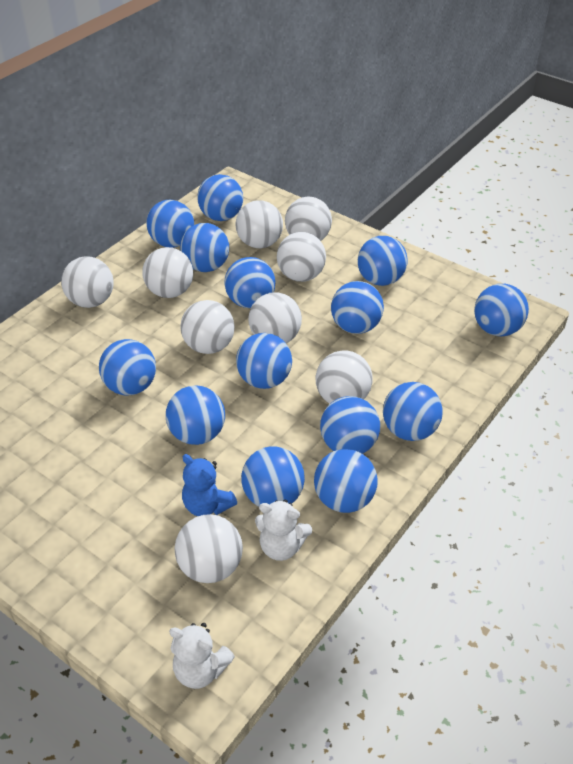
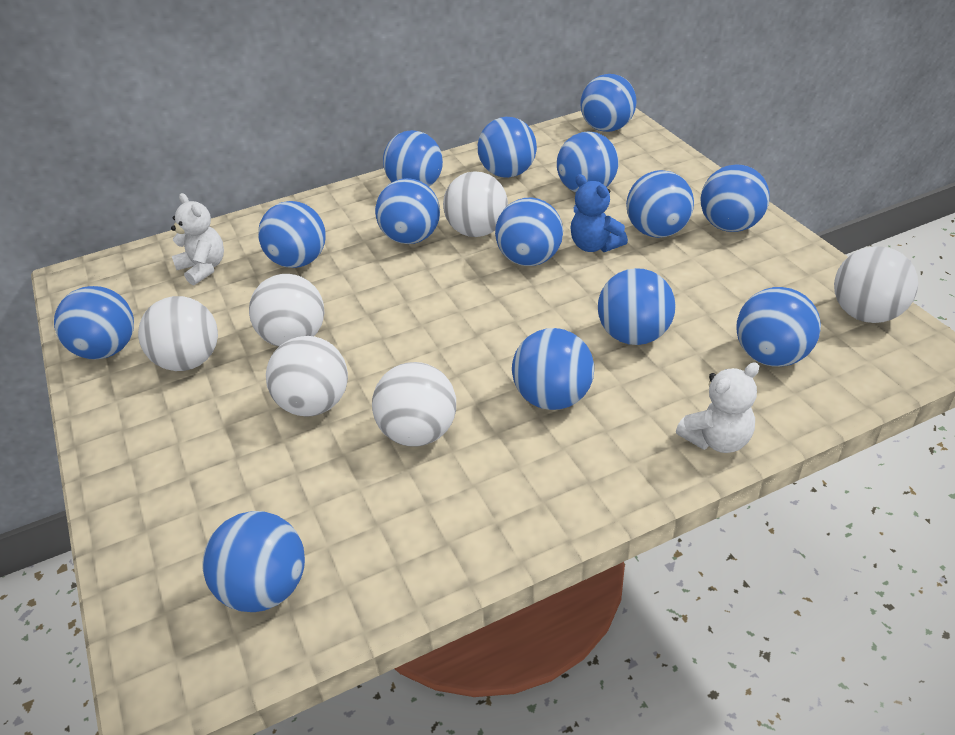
white ball: [61,256,113,308] [142,247,193,298] [175,514,243,583] [180,300,235,354] [236,200,283,248] [248,292,302,343] [277,232,326,282] [285,197,332,241] [316,350,373,403] = 9 -> [138,296,218,371] [249,274,324,346] [266,336,348,417] [372,362,456,447] [443,171,508,237] [834,246,918,323] = 6

